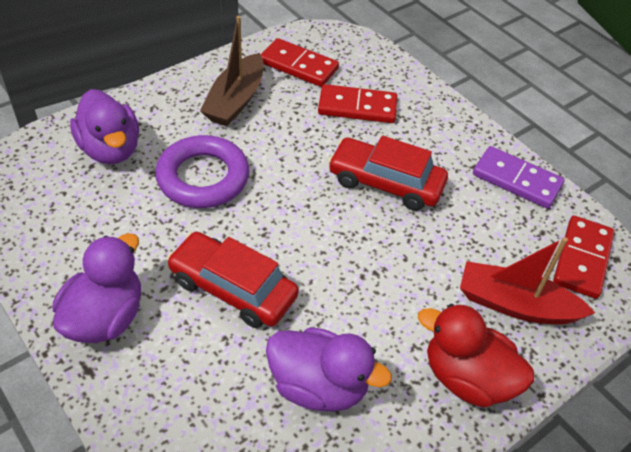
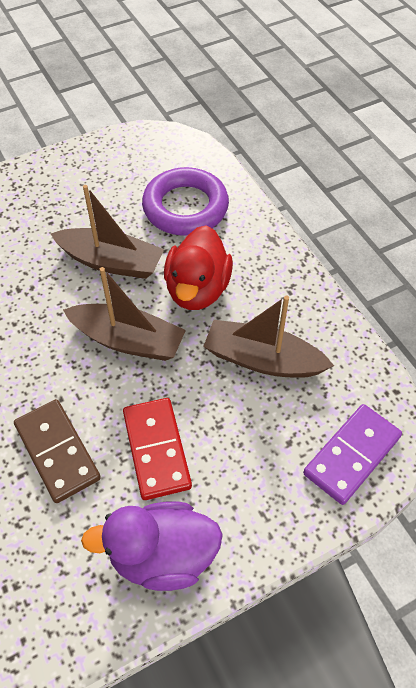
brown boat: [200,16,264,126] = 1 -> [51,185,164,279] [63,267,186,361] [203,295,334,378] = 3
brown domino: none = 0 -> [14,399,101,503] = 1
purple duck: [52,233,141,343] [70,89,139,164] [266,327,392,412] = 3 -> [81,501,223,591] = 1
red boat: [460,237,595,324] = 1 -> none = 0
red car: [167,232,299,328] [328,136,448,211] = 2 -> none = 0
red domino: [260,38,339,87] [318,84,397,123] [553,216,614,299] = 3 -> [123,398,192,500] = 1

